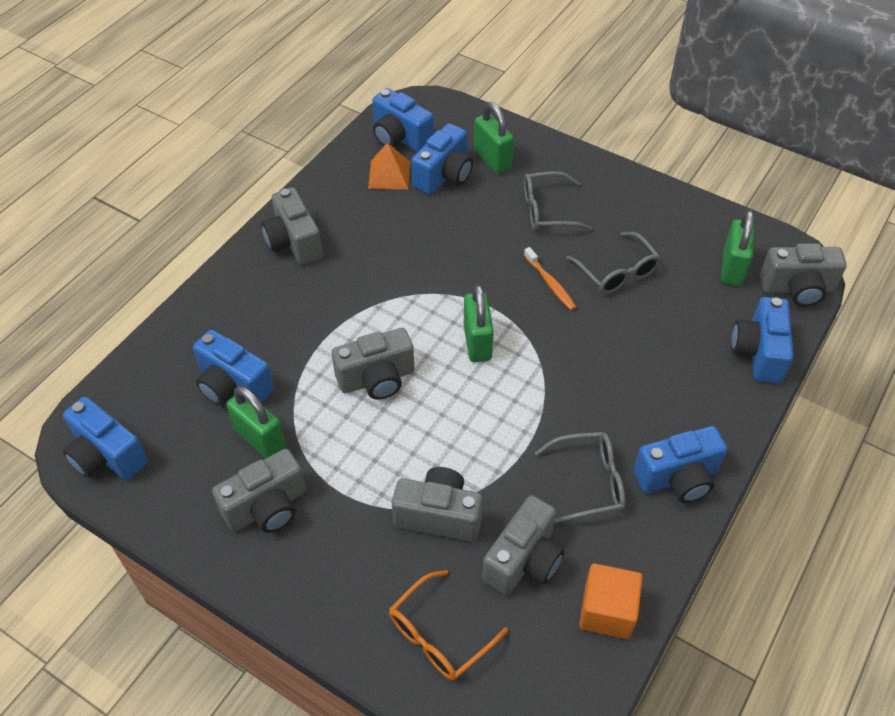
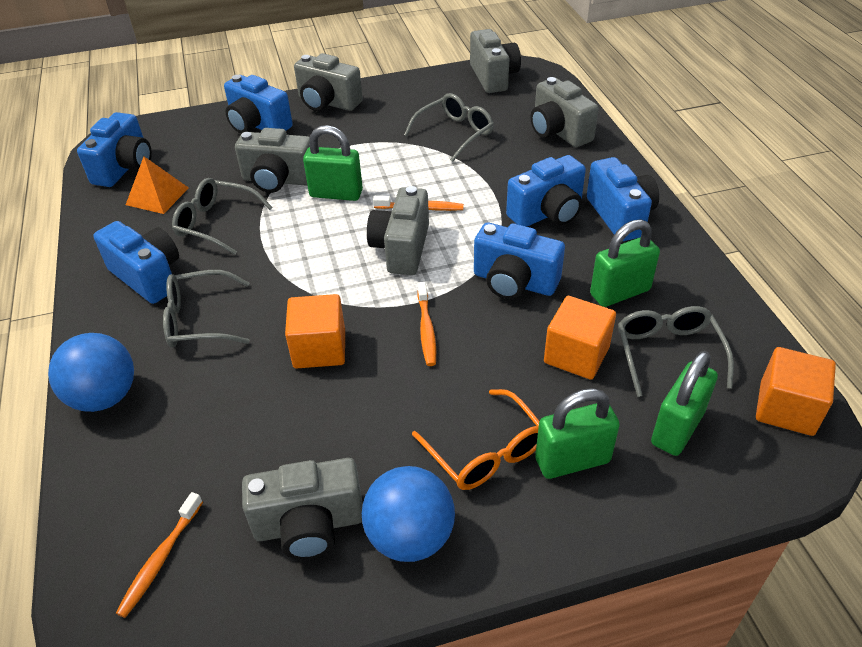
blue ball: none = 0 -> [48,333,134,412] [362,466,455,562] = 2
grey glasses: [524,171,592,231] [535,432,625,524] [566,232,661,294] = 3 -> [163,270,250,348] [172,178,272,255] [404,93,494,162] [618,306,734,397] = 4
orange cube: [579,563,643,639] = 1 -> [285,294,345,368] [544,296,616,380] [756,347,836,436] = 3
orange toothbrush: [524,247,576,310] = 1 -> [116,492,203,618] [373,196,464,211] [417,282,436,366] = 3

